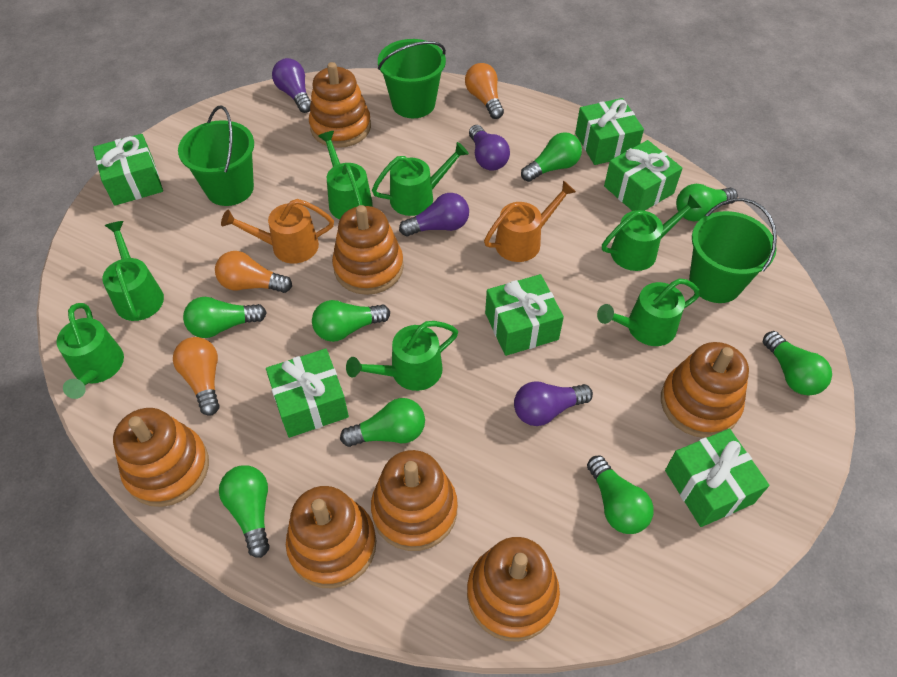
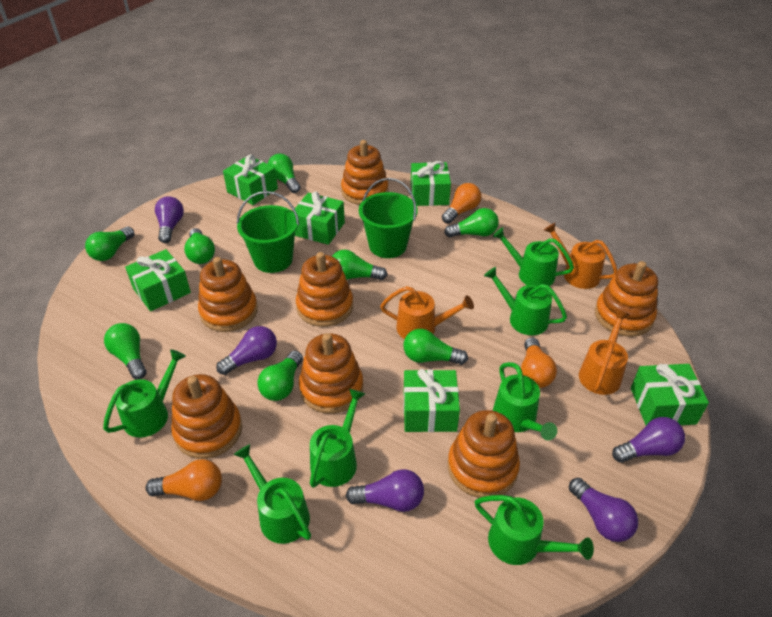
green bucket: [178,106,254,206] [378,39,446,118] [689,198,777,303] = 3 -> [237,191,299,273] [359,178,418,258] = 2
orange watering can: [221,199,334,264] [484,180,576,262] = 2 -> [380,286,474,339] [544,223,617,289] [579,310,630,395] = 3
purple light bulb: [272,58,311,113] [399,193,469,236] [469,125,510,171] [514,381,593,426] = 4 -> [155,196,184,243] [216,326,277,375] [346,469,424,512] [569,478,638,542] [612,417,685,463] = 5

